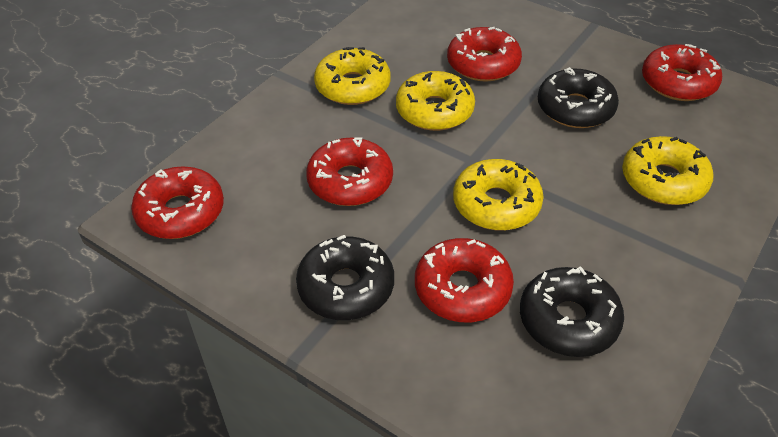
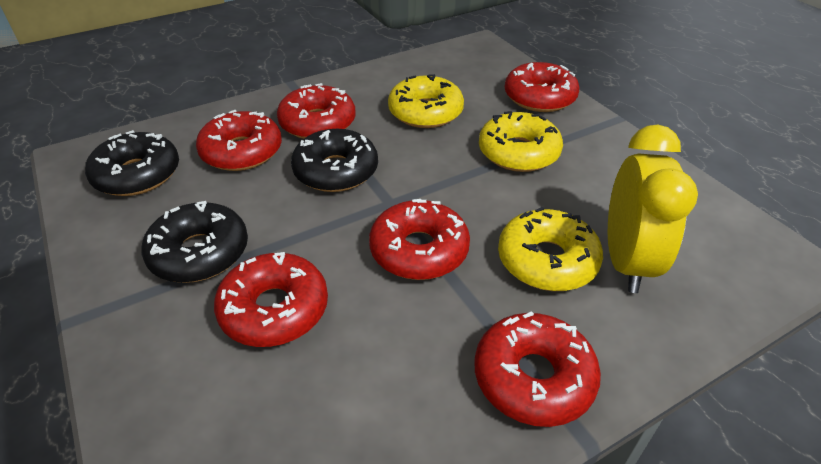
red donut: [131,166,224,239] [306,137,393,206] [415,238,514,322] [447,27,522,82] [642,44,722,101] = 5 -> [196,110,282,171] [214,252,328,347] [277,83,355,139] [369,199,470,280] [474,311,601,427] [505,62,579,112] = 6
yellow clock: none = 0 -> [608,125,698,293] = 1
yellow donut: [314,47,390,105] [396,71,475,131] [453,159,544,231] [622,136,714,205] = 4 -> [388,74,464,128] [479,111,563,172] [498,207,603,291] = 3

